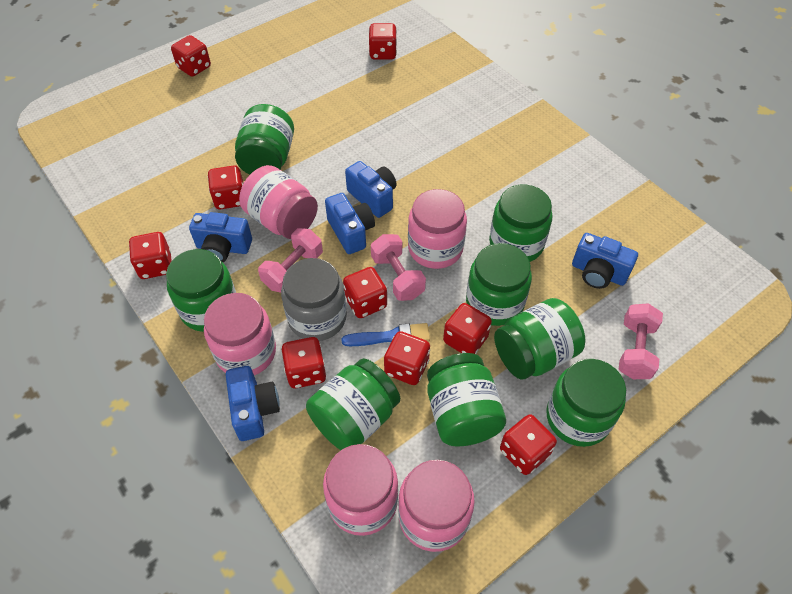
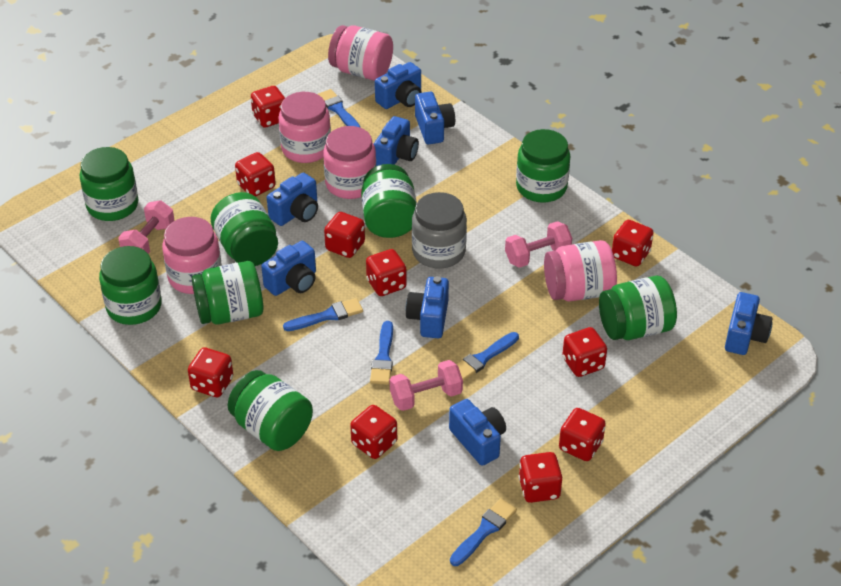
blue brush: [342,323,430,346] = 1 -> [283,298,363,331] [318,89,361,128] [370,321,393,385] [450,498,517,566] [457,332,519,381] = 5
blue camera: [189,212,252,262] [226,366,280,441] [325,193,375,254] [345,161,397,218] [572,233,638,289] = 5 -> [261,241,316,296] [267,173,318,226] [374,116,419,166] [375,62,422,109] [406,276,449,338] [415,92,455,144] [449,399,506,466] [725,292,773,355] = 8
red dice: [129,232,172,279] [171,35,211,77] [208,165,244,210] [282,337,326,388] [343,267,387,318] [369,23,397,59] [384,331,430,385] [443,303,492,354] [500,414,557,475] = 9 -> [188,347,233,397] [235,152,276,197] [251,86,285,128] [324,212,365,258] [350,405,397,459] [366,249,407,296] [519,452,562,503] [559,408,606,461] [562,327,607,377] [612,220,654,267] = 10

